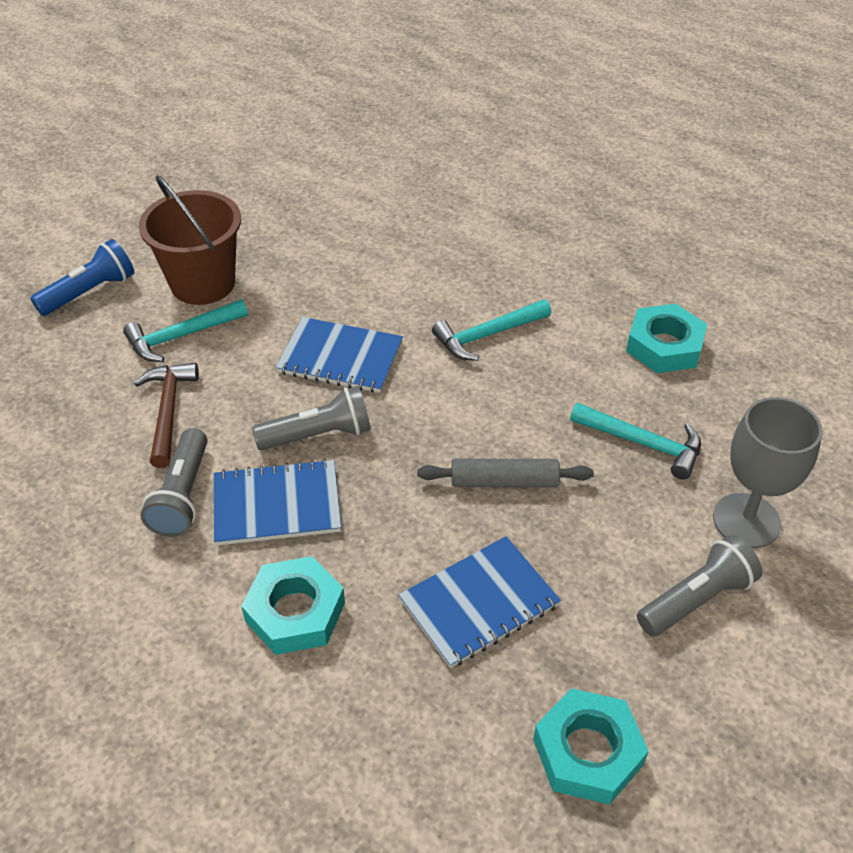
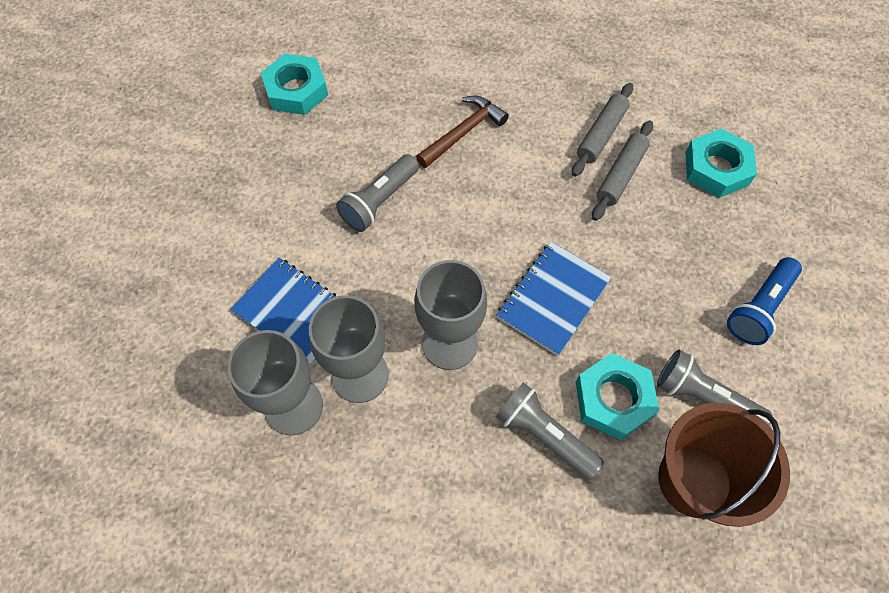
blue notebook: [214,459,341,546] [276,317,403,393] [399,536,561,668] = 3 -> [231,258,336,367] [497,242,611,356] = 2
grey goblet: [713,397,823,548] = 1 -> [228,330,323,435] [309,295,389,403] [414,260,487,370] = 3
grey rolling pin: [417,459,594,487] = 1 -> [572,83,633,177] [592,120,653,221] = 2
turquoise hammer: [123,299,248,362] [432,299,551,361] [570,403,701,480] = 3 -> none = 0

